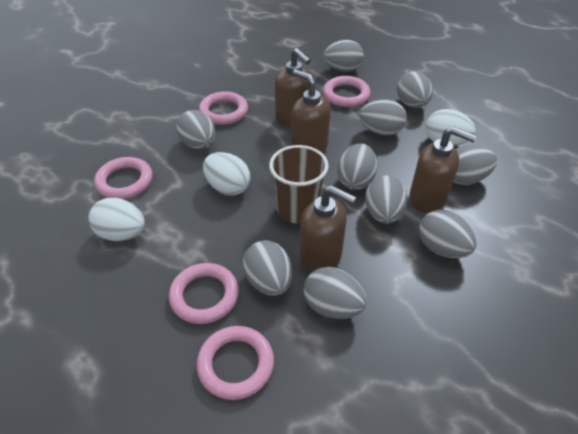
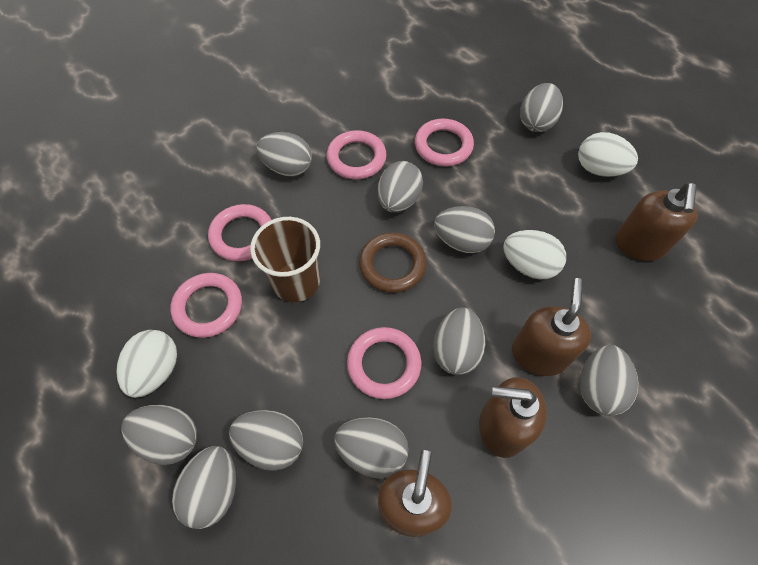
brown ring: none = 0 -> [359,232,427,293] = 1

